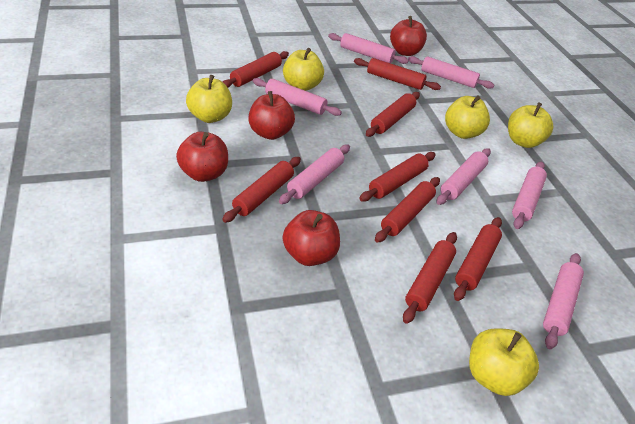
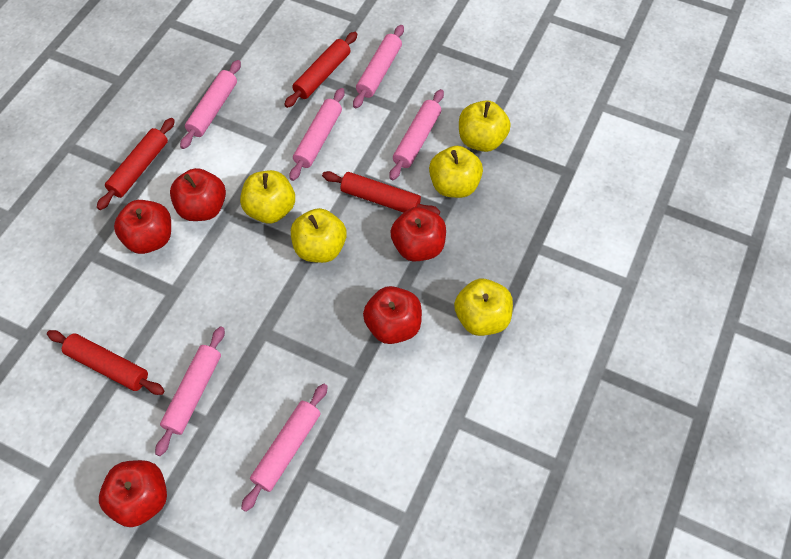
pink rolling pin: [253,78,342,116] [279,144,350,204] [328,33,409,64] [408,56,494,89] [437,148,491,205] [512,162,547,229] [543,253,584,349] = 7 -> [155,326,225,456] [180,60,241,149] [241,383,328,512] [289,88,345,181] [353,25,404,108] [390,89,444,180] = 6
red apple: [176,132,228,182] [248,91,295,140] [283,210,340,266] [390,16,427,56] = 4 -> [99,460,167,527] [114,200,171,254] [170,168,226,221] [363,286,422,344] [391,207,446,261] = 5
red rolling pin: [222,157,301,223] [223,51,289,87] [354,58,441,90] [359,152,436,202] [366,92,420,137] [375,177,440,243] [403,232,457,324] [454,217,502,301] = 8 -> [47,330,165,395] [97,118,175,210] [284,32,358,108] [322,171,440,215] = 4

